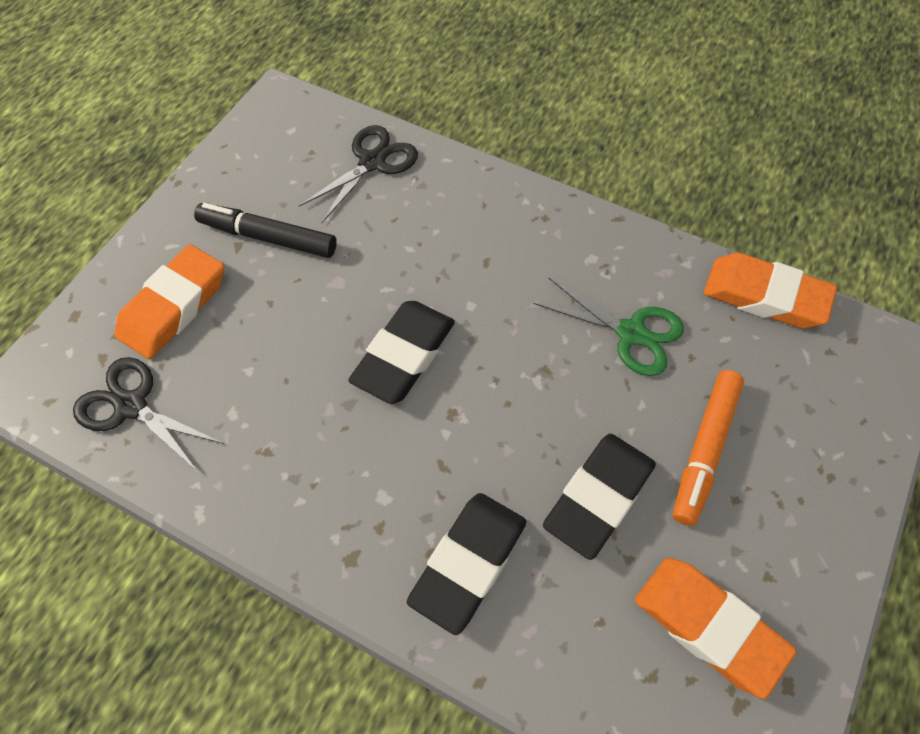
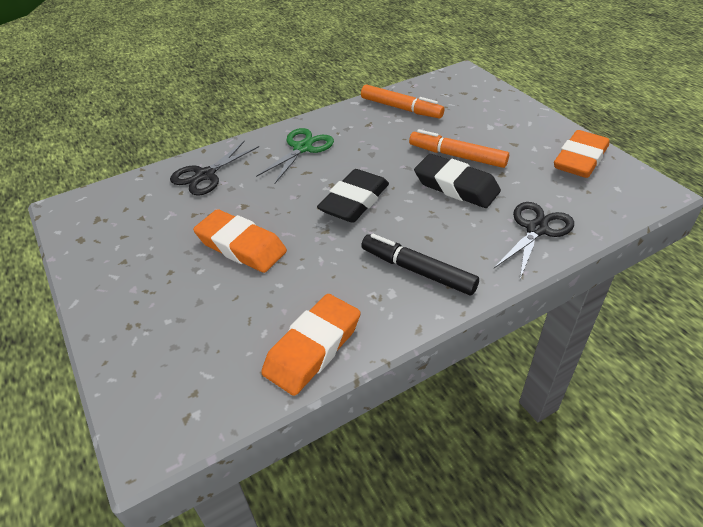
black eraser: [348,301,455,404] [407,493,526,635] [543,434,656,560] = 3 -> [317,169,389,223] [414,154,501,208] = 2
orange marker: [673,370,744,526] = 1 -> [361,84,445,118] [409,129,509,168] = 2

